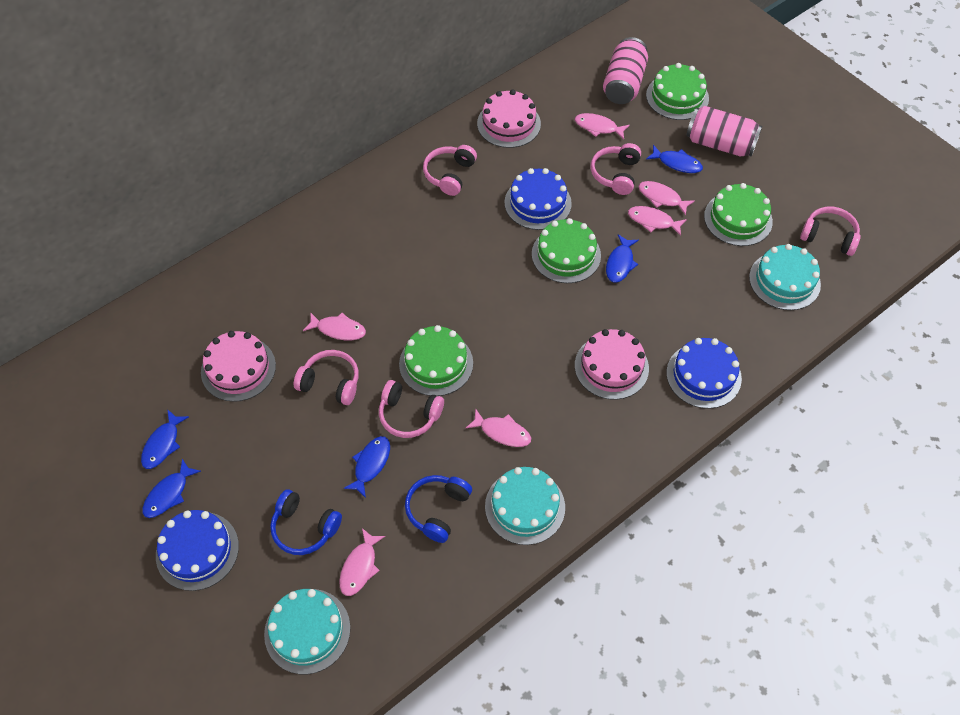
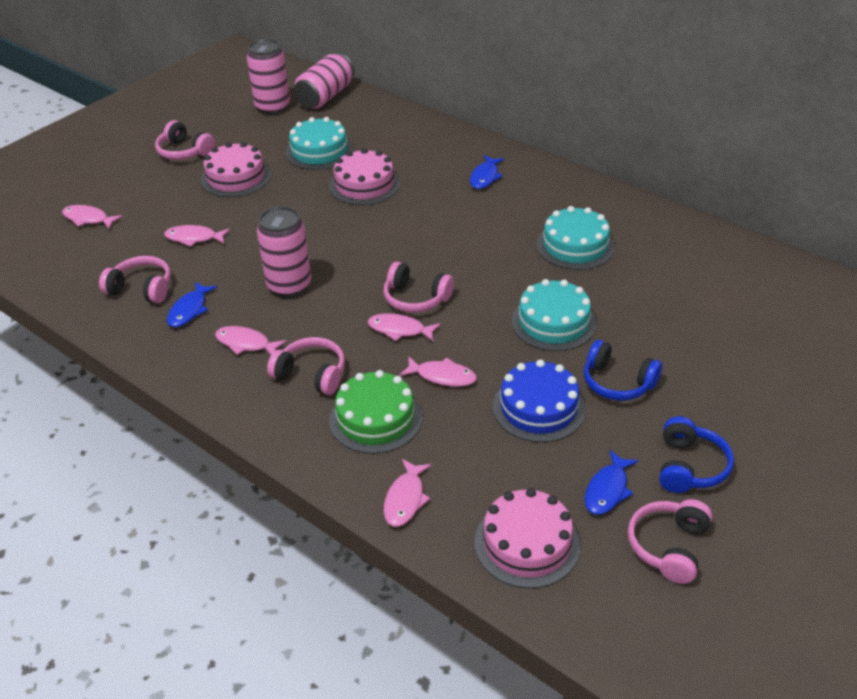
blue cake: [156,510,239,591] [504,168,572,230] [666,338,742,409] = 3 -> [493,359,586,443] = 1
blue fish: [141,409,189,469] [142,459,201,518] [343,436,390,498] [606,234,639,282] [646,145,703,173] = 5 -> [167,282,218,327] [470,155,505,189] [585,450,639,515] = 3
green cake: [399,325,473,396] [532,218,601,283] [646,63,709,120] [704,183,773,246] = 4 -> [329,370,422,454] = 1
pink can: [603,37,648,104] [686,106,762,157] = 2 -> [247,39,290,115] [257,206,311,297] [294,53,354,109] = 3

